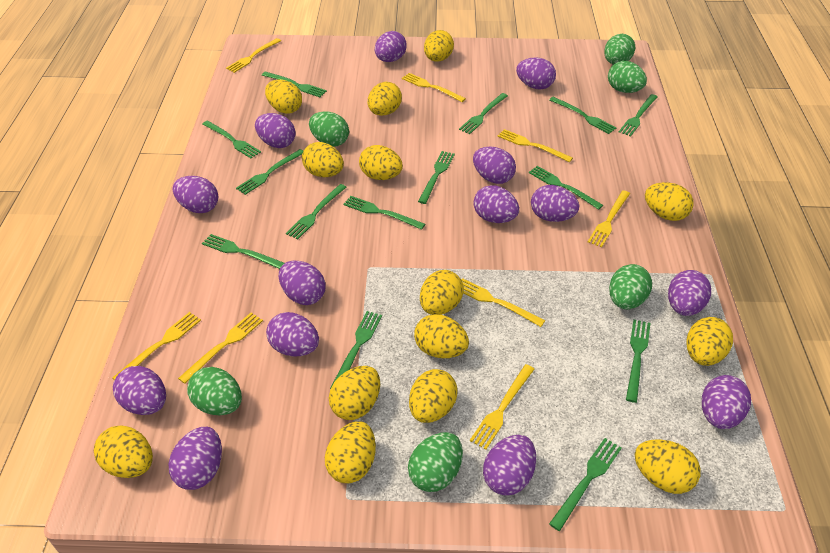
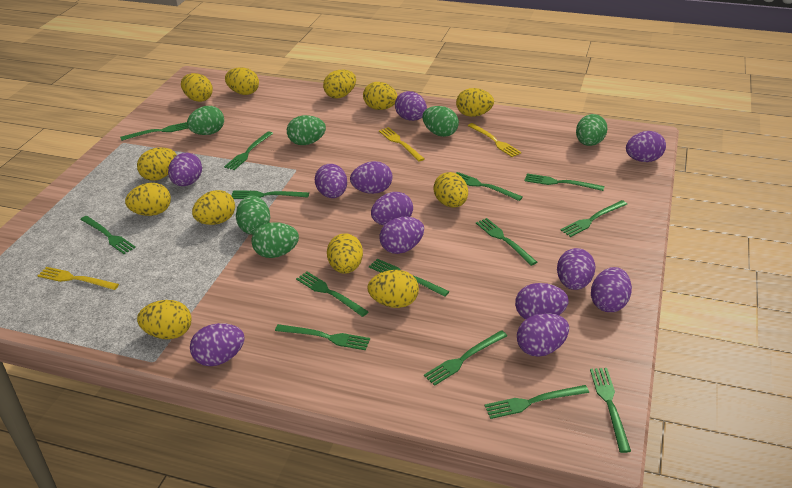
purple egg: [113,366,166,415] [169,427,222,490] [173,176,218,213] [255,113,295,148] [266,312,319,356] [279,261,325,305] [375,31,407,62] [473,147,516,184] [473,185,519,223] [483,435,536,496] [516,57,556,90] [531,185,579,222] [668,270,711,316] [702,375,751,429] = 14 -> [168,153,202,186] [190,323,245,366] [315,164,347,198] [350,161,393,194] [371,192,413,226] [380,217,424,254] [395,91,427,121] [515,283,569,320] [517,313,569,357] [557,248,596,290] [591,267,632,312] [626,131,666,162] = 12
yellow egg: [94,425,153,478] [265,80,302,114] [302,142,344,177] [325,421,376,483] [329,366,380,420] [359,145,403,180] [368,82,402,116] [409,369,458,423] [414,314,469,358] [420,270,464,315] [424,30,454,62] [635,439,701,494] [645,182,693,221] [687,317,733,366] = 14 -> [125,183,171,216] [137,147,177,181] [137,300,191,339] [181,73,213,102] [192,190,235,225] [225,67,259,95] [323,70,356,98] [327,233,363,274] [363,82,398,110] [367,270,419,308] [433,172,468,207] [456,88,494,117] = 12
yellow fork: [112,312,201,380] [178,313,263,384] [226,38,281,73] [402,73,466,102] [461,278,546,327] [470,364,534,449] [498,129,573,162] [588,190,630,247] = 8 -> [37,267,119,290] [379,127,424,162] [468,123,522,157] = 3

